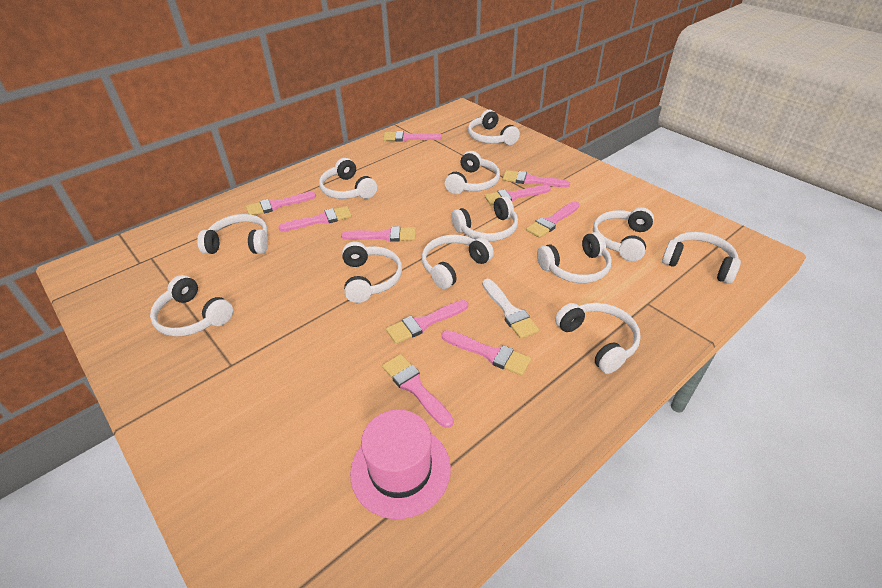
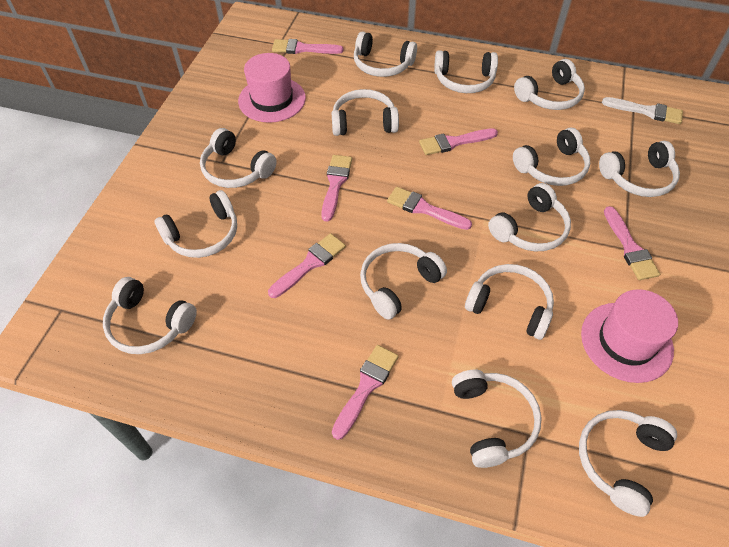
pink brush: [246,192,316,215] [278,206,352,231] [341,226,416,242] [382,354,454,428] [383,131,442,142] [386,300,468,344] [441,330,531,376] [485,185,551,205] [503,170,570,187] [526,201,580,238] = 10 -> [268,233,346,298] [272,39,344,54] [321,155,352,222] [332,345,399,440] [387,187,472,230] [419,128,498,155] [604,206,660,280] = 7
pink hat: [350,410,451,519] = 1 -> [238,53,306,123] [581,289,678,383] = 2
white headphones: [150,275,233,336] [197,214,268,254] [319,158,377,199] [342,242,402,303] [422,235,494,289] [445,151,500,194] [451,196,518,241] [468,110,520,145] [537,232,612,283] [555,303,641,374] [593,207,654,261] [662,232,741,284] = 12 -> [103,277,197,354] [154,190,237,258] [200,128,277,188] [331,89,399,136] [354,31,417,77] [360,243,447,320] [434,50,498,93] [452,370,542,468] [465,264,554,340] [488,183,571,252] [513,128,590,186] [514,59,585,110] [579,410,677,517] [599,141,680,197] = 14

